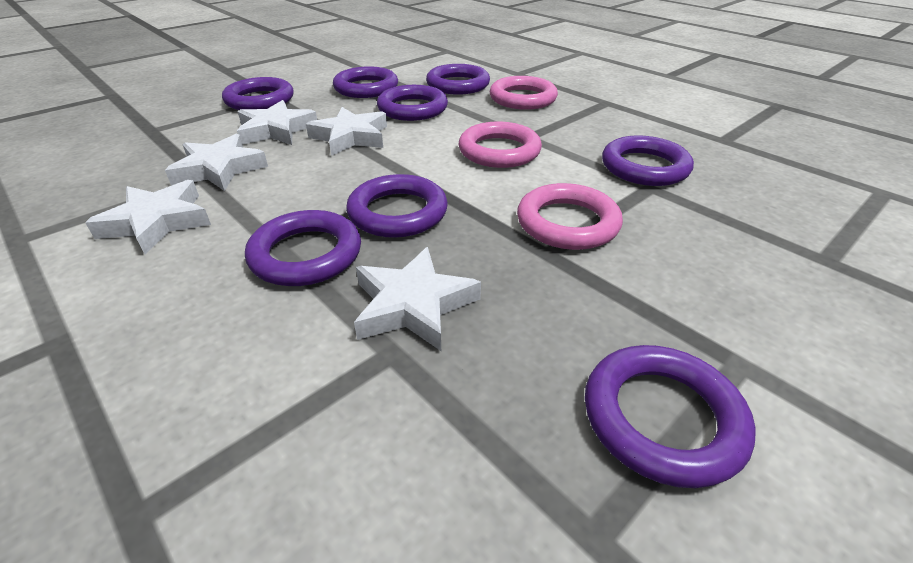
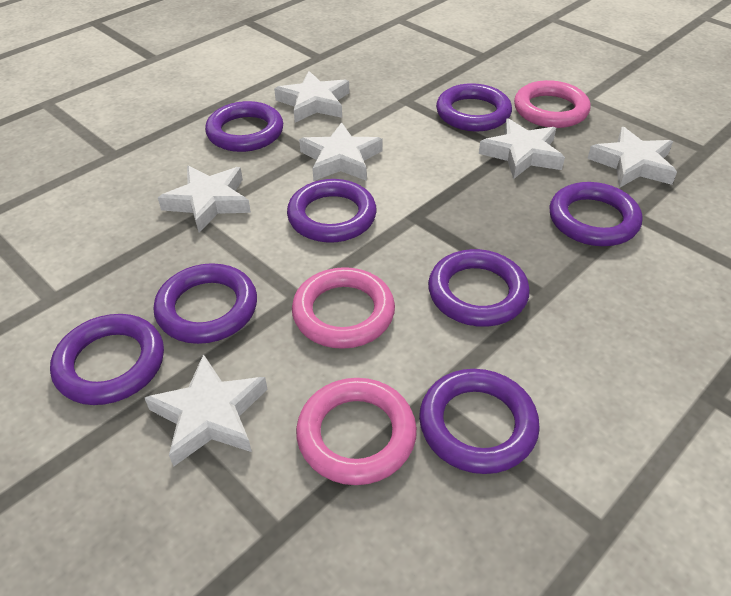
white star: [85,180,211,254] [165,134,268,191] [237,100,317,145] [306,107,387,156] [354,247,481,351] = 5 -> [145,354,268,466] [158,166,251,233] [274,71,349,123] [299,122,383,181] [479,118,565,179] [587,127,677,188] = 6

